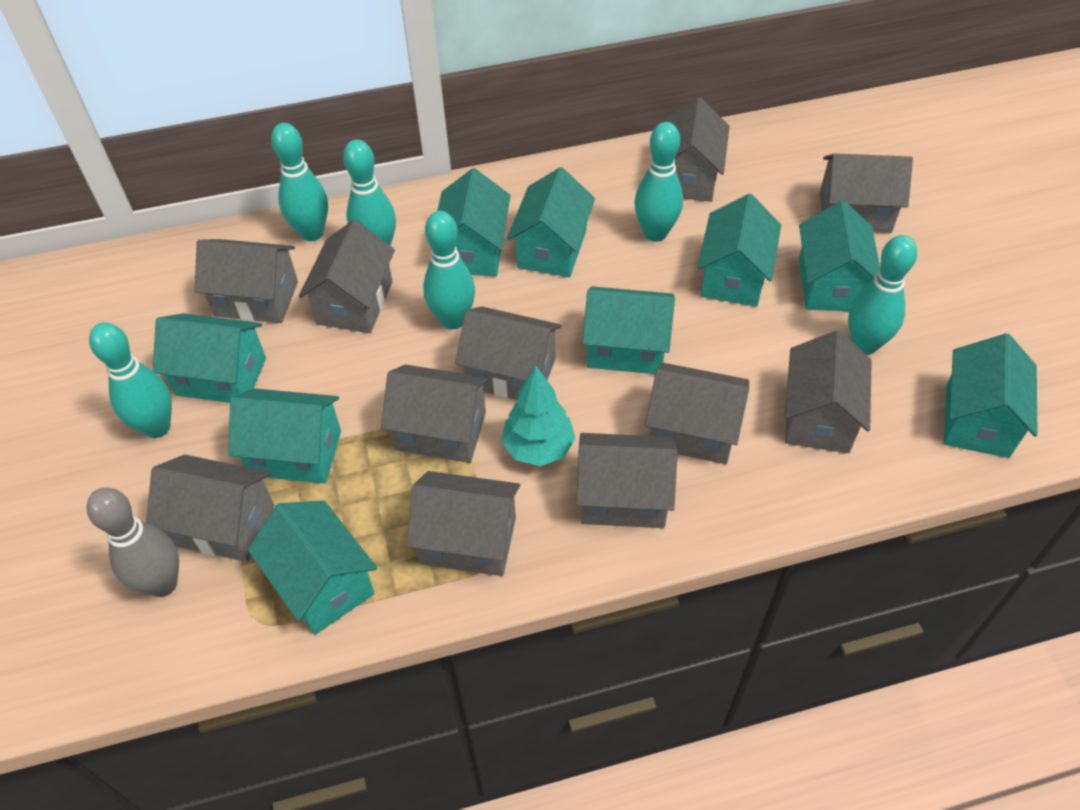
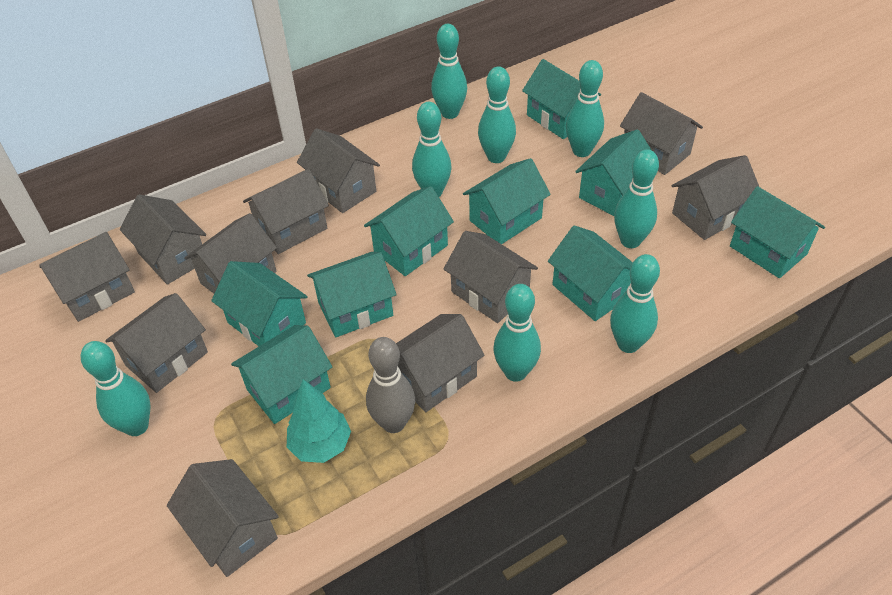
turquoise bowling pin: [89,322,172,438] [271,123,328,241] [343,140,396,246] [423,211,475,330] [634,122,683,242] [848,235,917,355] = 6 -> [81,341,151,436] [412,102,451,197] [431,24,467,119] [478,66,516,163] [493,284,541,382] [566,60,604,157] [610,254,660,353] [614,150,659,248] = 8

